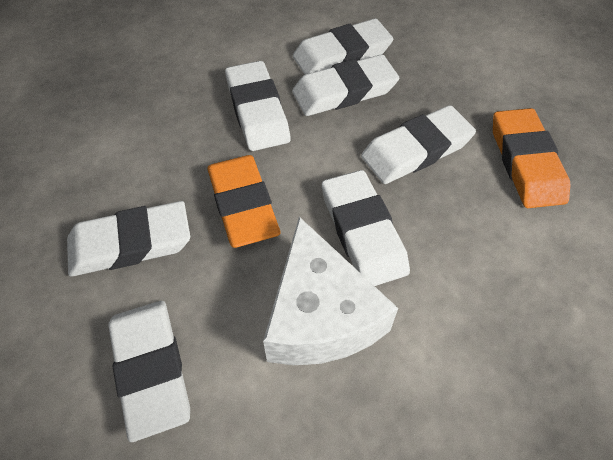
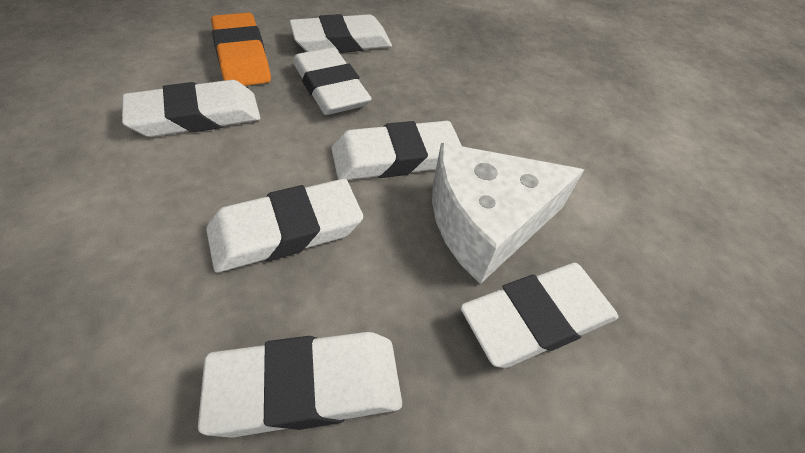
orange eraser: [207,155,280,248] [493,108,570,208] = 2 -> [211,12,271,86] = 1

